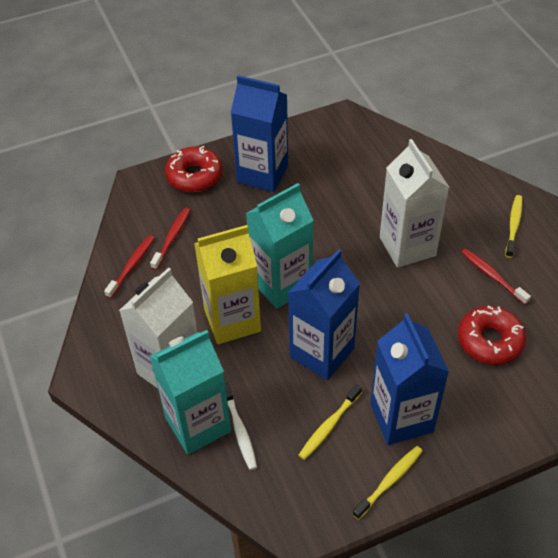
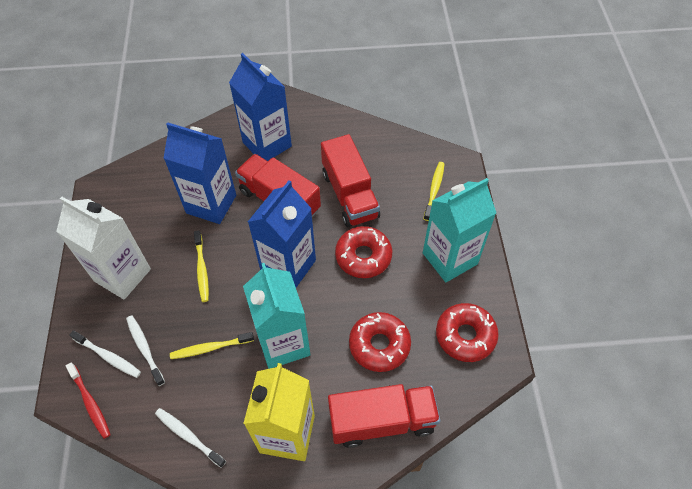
red donut: [165,146,222,192] [458,306,526,365] = 2 -> [335,226,392,278] [349,312,411,372] [436,303,499,362] = 3
red toothbrush: [104,235,154,298] [150,208,190,270] [461,249,531,305] = 3 -> [66,362,111,439] = 1
red truck: none = 0 -> [235,154,321,217] [321,134,380,227] [328,384,440,448] = 3
white carton: [119,267,197,388] [380,139,450,268] = 2 -> [56,197,151,300] = 1
white toothbrush: [225,382,257,470] = 1 -> [69,330,141,378] [126,315,165,386] [155,408,226,468] = 3

